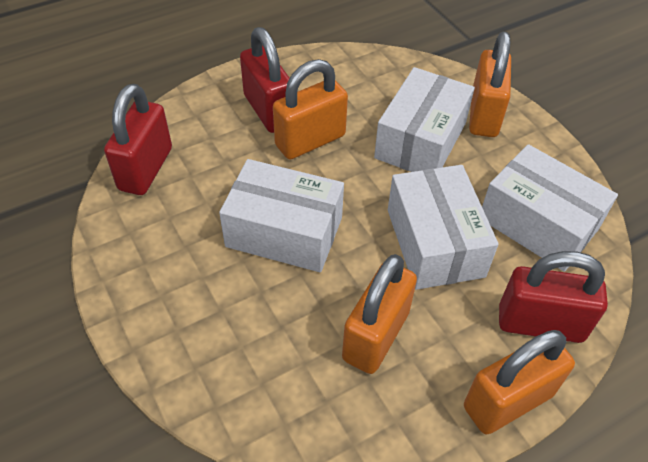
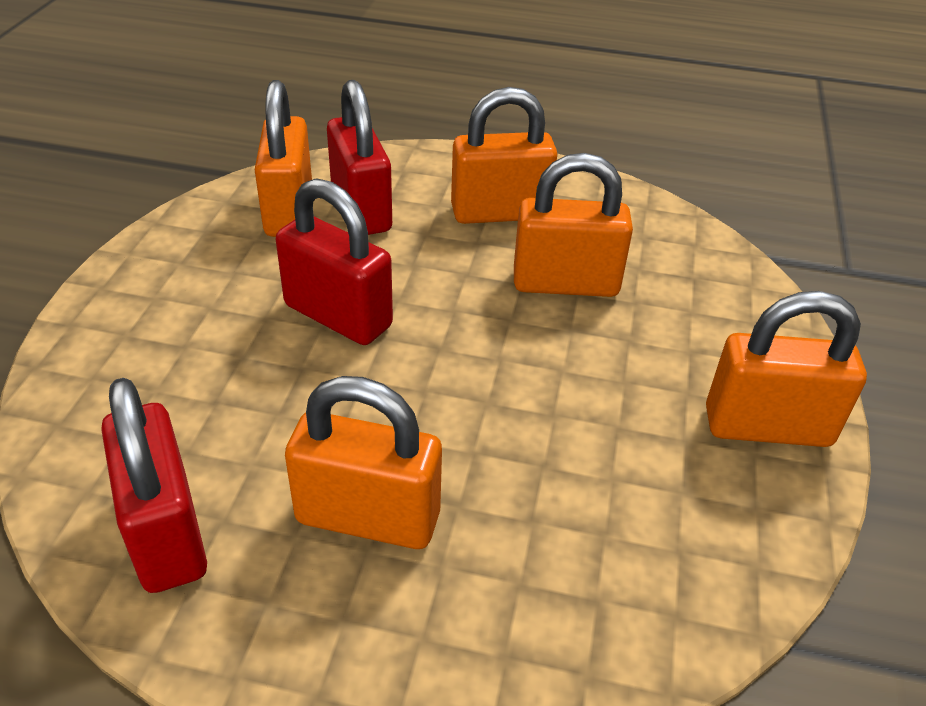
orange padlock: [273,59,348,160] [342,254,417,374] [464,330,575,435] [469,32,511,137] = 4 -> [255,80,312,237] [285,376,442,549] [451,87,557,224] [514,153,633,297] [706,291,867,447] = 5
white box: [219,159,344,272] [374,67,475,172] [388,165,499,290] [482,144,618,272] = 4 -> none = 0

